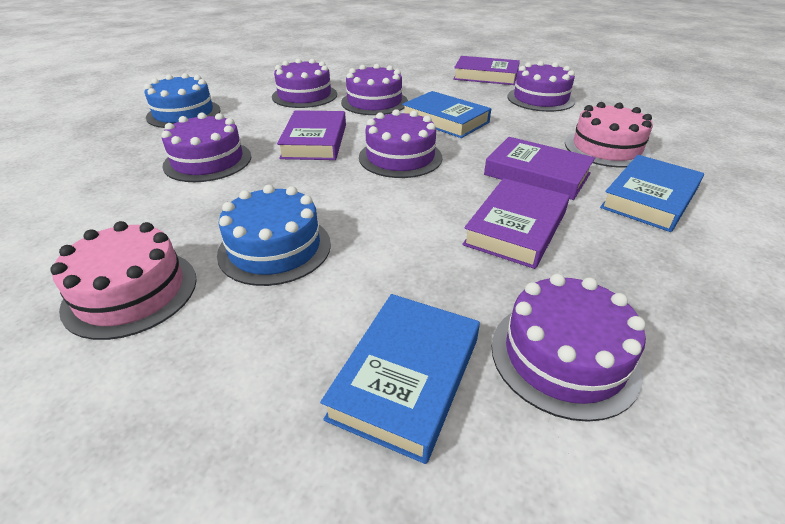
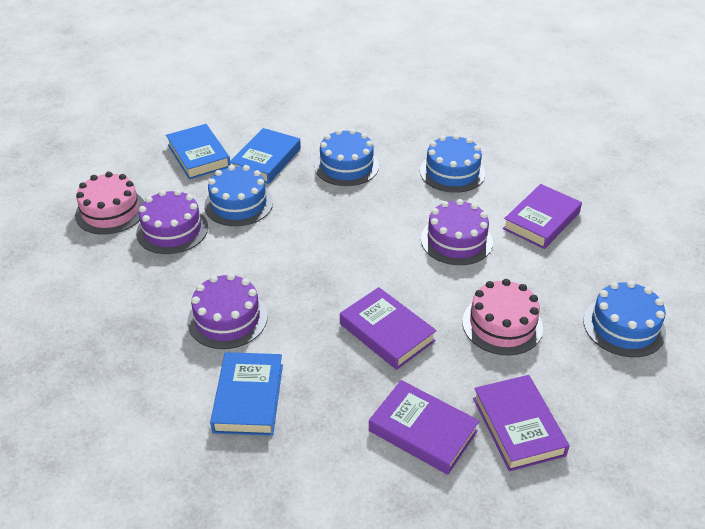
blue cake: [144,73,220,128] [217,185,331,286] = 2 -> [204,165,273,226] [314,129,379,186] [420,134,485,193] [583,281,666,357] = 4
purple cake: [161,113,251,182] [272,59,337,108] [341,64,408,115] [359,109,442,178] [492,274,646,422] [507,61,575,112] = 6 -> [136,189,208,254] [187,273,267,349] [421,199,493,265] = 3

